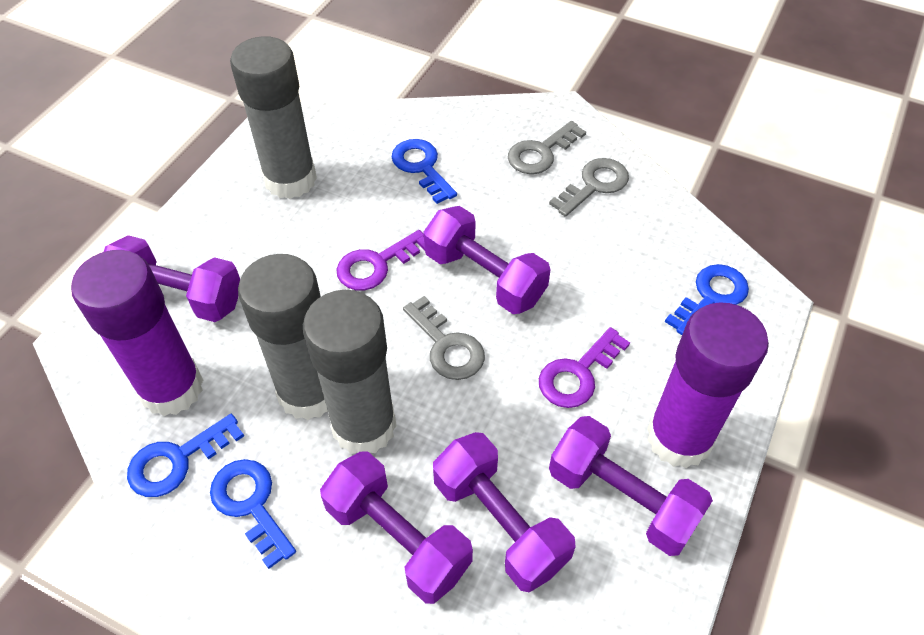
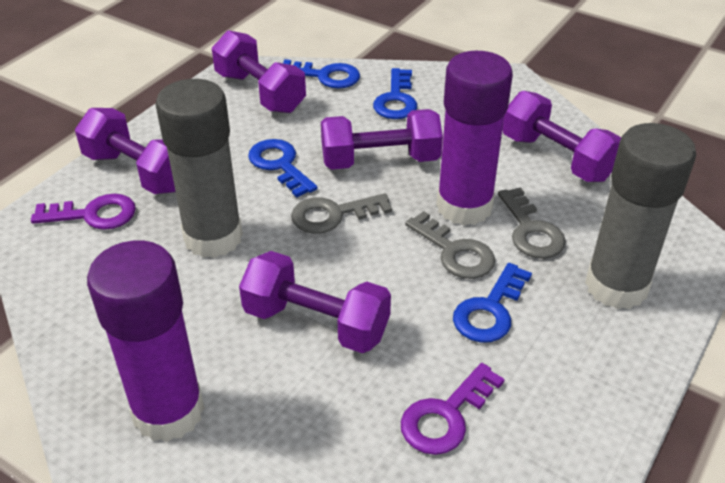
grey glue stick: [230,36,317,199] [238,254,328,420] [303,290,397,454] = 3 -> [155,79,243,258] [585,123,696,309] = 2

